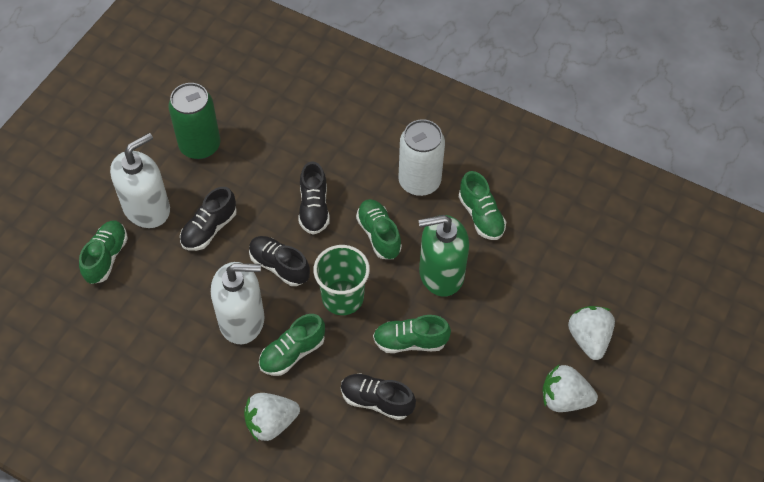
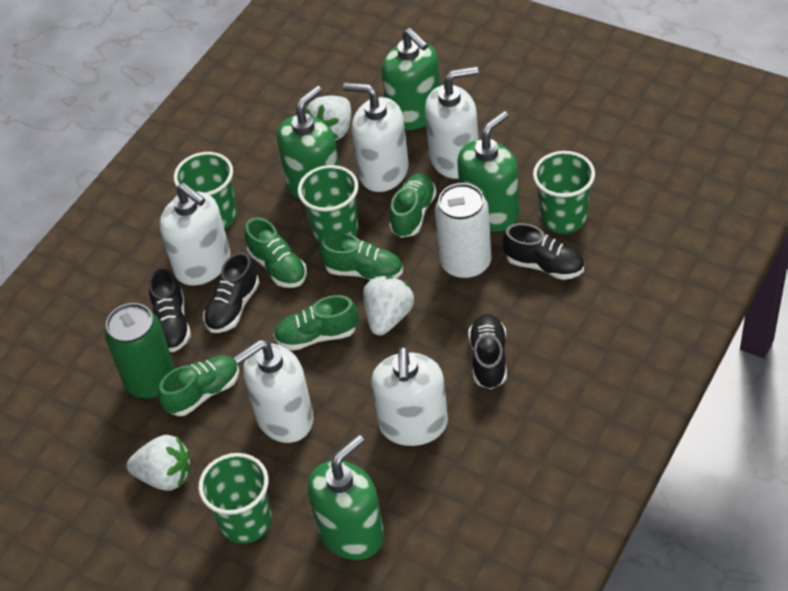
green cup: [313,245,370,315] = 1 -> [174,152,237,229] [198,453,272,544] [298,165,358,244] [533,151,595,234] = 4
green soap dispenser: [418,215,469,296] = 1 -> [277,86,340,201] [308,434,384,560] [382,28,440,130] [457,111,519,232] = 4
white soap dispenser: [110,133,170,228] [211,262,265,344] = 2 -> [160,183,230,286] [233,340,314,443] [343,83,409,192] [371,347,448,446] [425,66,478,179] = 5

